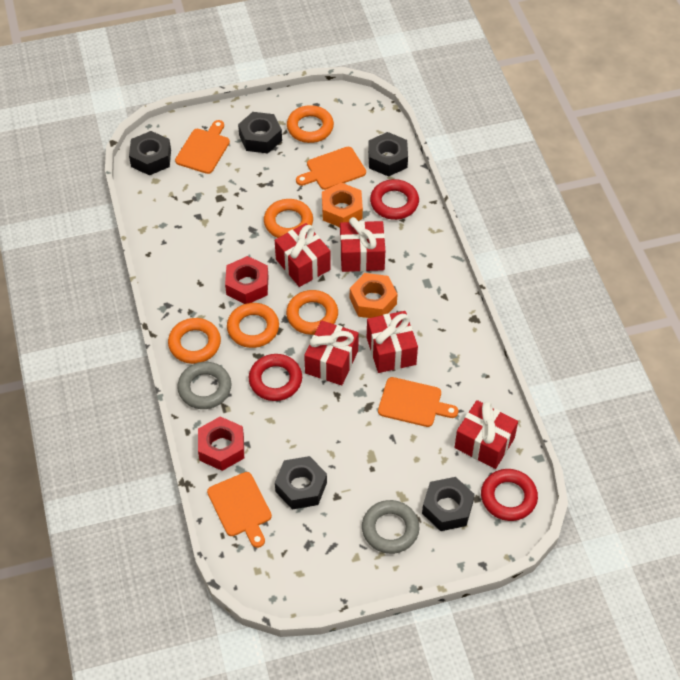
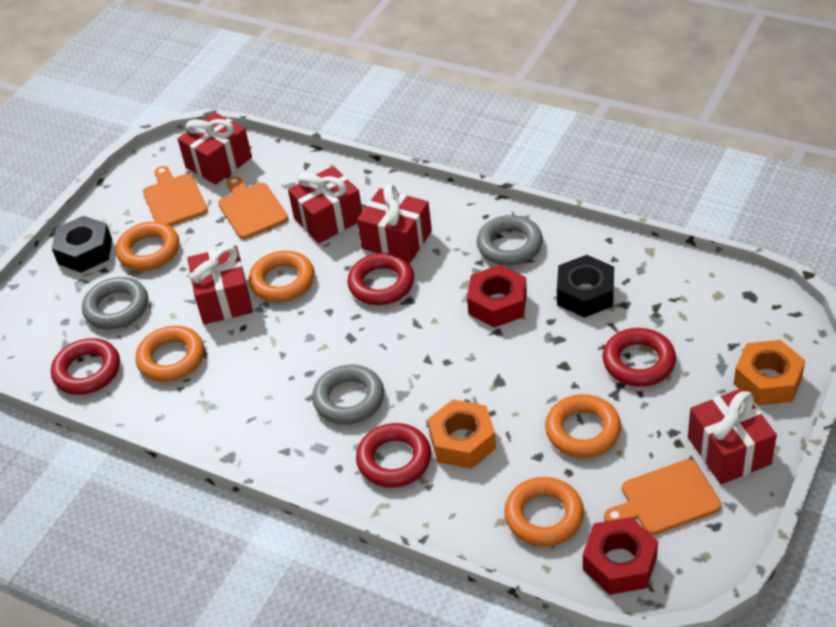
black nut: [129,131,171,175] [238,112,282,153] [275,456,327,510] [368,132,408,177] [422,477,475,531] = 5 -> [52,216,112,273] [557,255,614,318] = 2
grey ring: [177,362,232,409] [362,500,419,554] = 2 -> [82,277,148,329] [312,364,384,424] [477,215,543,266] = 3
orange cutting board: [175,120,230,174] [207,472,272,548] [296,147,366,190] [378,377,458,427] = 4 -> [143,166,208,226] [218,176,288,239] [604,459,722,535] = 3
red ring: [249,354,302,401] [370,179,419,220] [481,469,538,521] = 3 -> [51,338,120,395] [347,253,414,305] [356,423,431,488] [603,328,676,387] = 4

